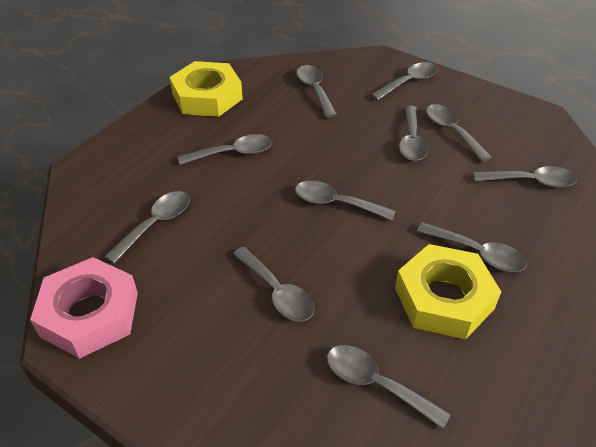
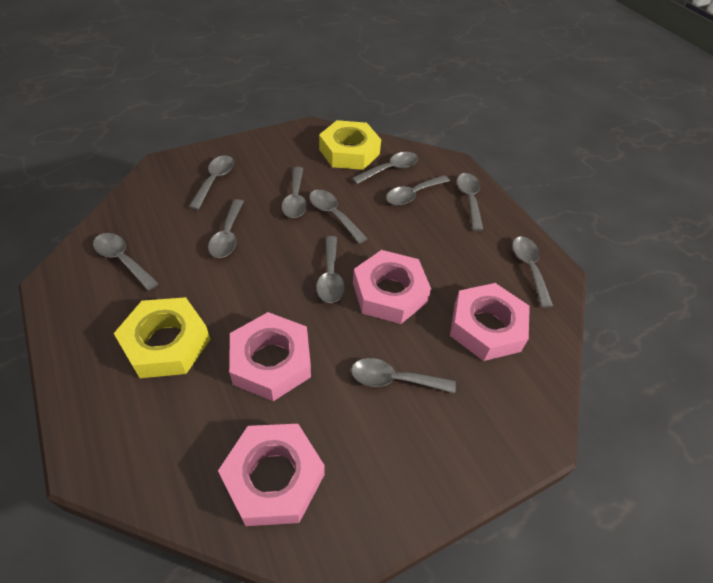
pink nut: [30,257,138,359] = 1 -> [218,424,325,526] [229,312,311,401] [353,250,431,324] [450,283,530,361] = 4

